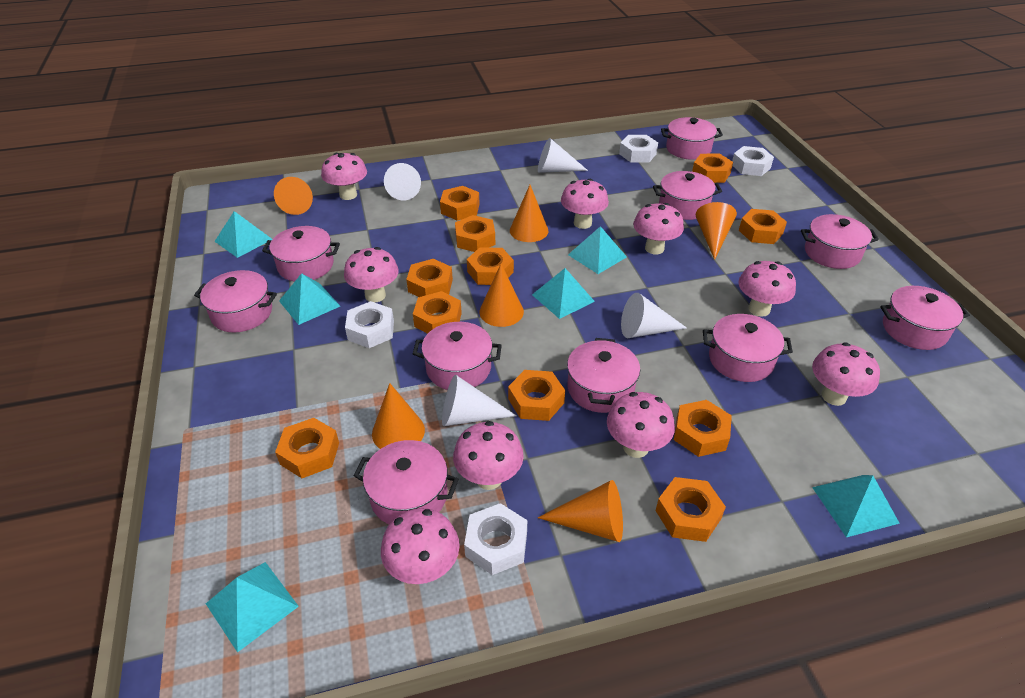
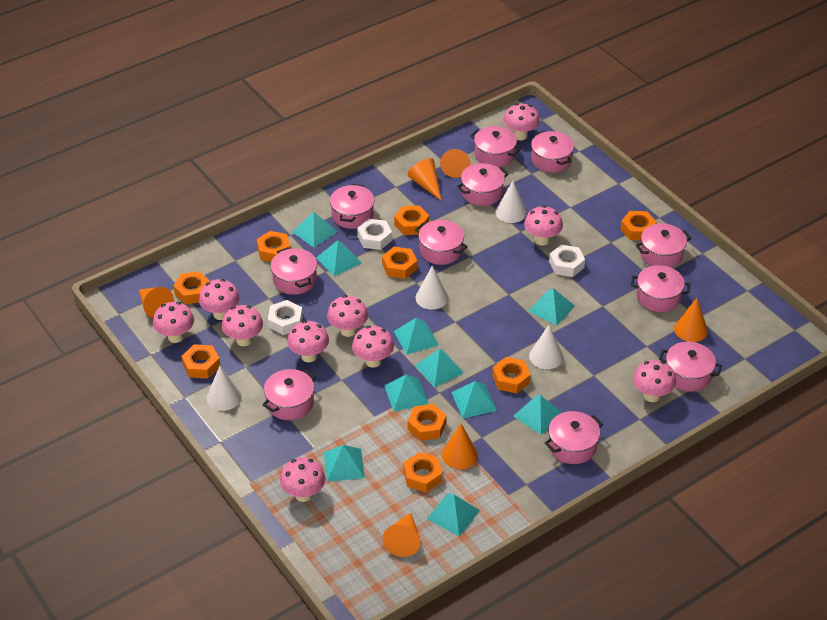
orange nut: [275,418,339,478] [406,259,453,297] [413,291,462,334] [440,186,480,221] [455,215,495,252] [467,247,514,285] [508,370,565,421] [656,477,726,542] [674,400,732,457] [692,154,733,183] [739,209,787,244] = 11 -> [173,271,210,304] [182,344,220,379] [257,231,290,262] [382,247,417,279] [394,205,429,235] [404,452,442,492] [407,404,447,441] [492,357,531,393] [620,211,657,240] = 9
pink mushroom: [321,153,367,200] [344,247,399,303] [381,508,460,584] [453,421,524,490] [561,179,609,229] [607,392,675,458] [633,203,684,254] [739,261,796,317] [812,342,880,406] = 9 -> [153,302,194,343] [199,279,240,320] [222,305,263,346] [280,457,325,502] [287,320,329,362] [327,295,368,337] [352,326,394,368] [504,103,540,141] [524,206,563,246] [633,360,676,402] = 10
pink pot: [194,270,277,332] [262,226,340,282] [353,440,459,524] [413,322,502,390] [567,338,640,413] [653,171,722,220] [661,117,723,160] [703,314,793,382] [801,214,879,269] [880,286,969,350] = 10 -> [262,369,316,420] [270,247,317,295] [330,184,375,229] [415,220,468,265] [457,163,508,206] [470,126,521,167] [531,131,574,173] [545,411,603,464] [631,265,690,312] [636,223,691,268] [659,342,722,392] = 11
turquoise pyramid: [206,562,299,652] [214,211,272,258] [279,273,340,325] [532,268,595,319] [568,226,627,274] [812,475,900,537] = 6 -> [292,211,338,247] [316,240,362,276] [324,445,365,482] [384,374,428,412] [394,318,439,355] [415,349,464,387] [427,493,480,536] [451,381,497,419] [513,395,562,435] [528,288,575,326] = 10
white nut: [345,301,394,348] [464,503,527,575] [619,135,658,162] [732,146,774,176] = 4 -> [268,300,303,335] [357,219,392,250] [549,245,585,277] = 3

